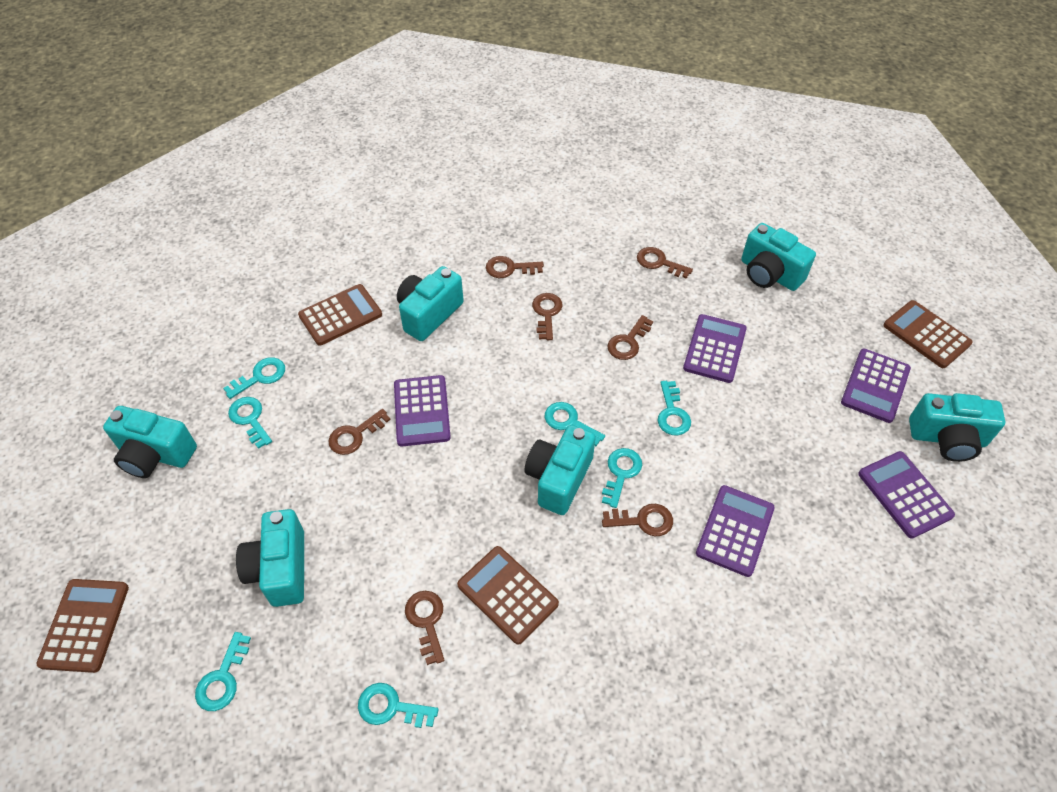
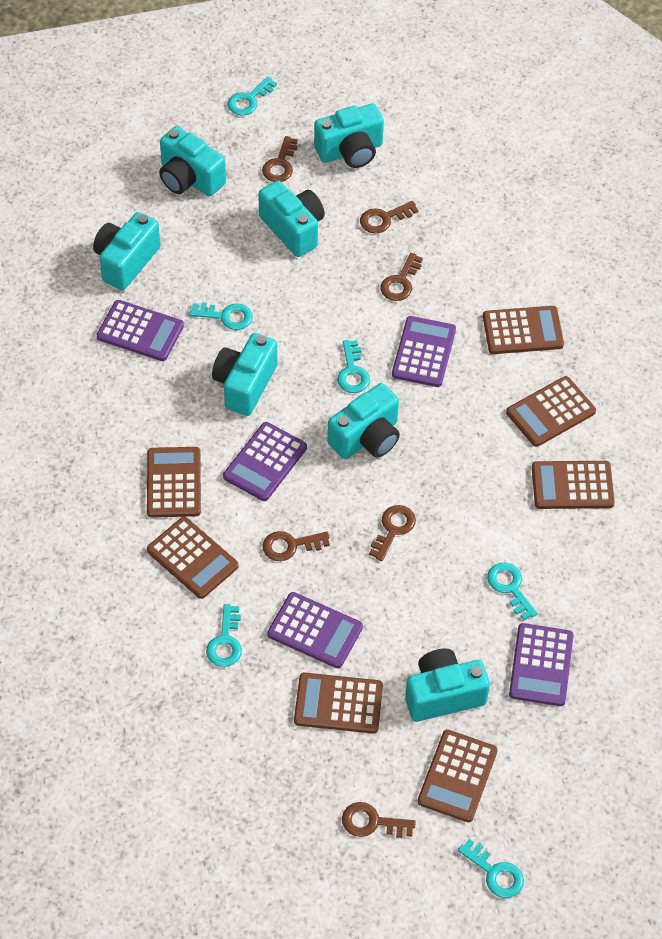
brown calculator: [36,579,129,673] [298,284,382,346] [457,546,559,645] [883,300,973,368] = 4 -> [147,447,201,518] [147,517,239,599] [294,673,383,734] [418,730,498,822] [483,306,564,354] [506,376,596,447] [532,461,615,509] = 7
brown key: [328,409,391,455] [405,591,444,665] [486,256,544,278] [532,293,563,340] [602,504,673,536] [607,315,653,360] [637,247,693,279] = 7 -> [262,136,298,182] [262,531,330,561] [342,802,416,838] [360,201,418,233] [369,505,416,561] [380,253,423,301] = 6
turquoise camera: [103,406,197,478] [236,509,304,607] [397,266,464,341] [524,425,596,515] [741,223,816,291] [909,393,1005,462] = 6 -> [93,212,160,290] [159,126,226,196] [212,333,277,416] [259,181,325,257] [314,103,384,168] [328,383,400,459] [405,648,490,722] = 7
turquoise key: [195,632,251,711] [223,357,285,399] [228,397,272,449] [358,683,439,728] [545,402,605,446] [602,448,642,508] [657,381,691,435] = 7 -> [189,302,253,330] [206,604,242,667] [228,77,277,116] [337,340,370,393] [458,839,524,898] [487,563,538,620] = 6

